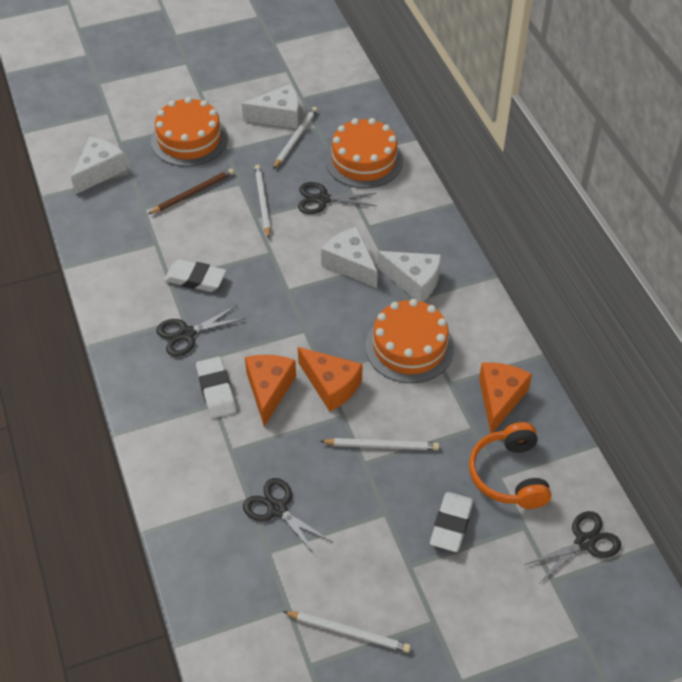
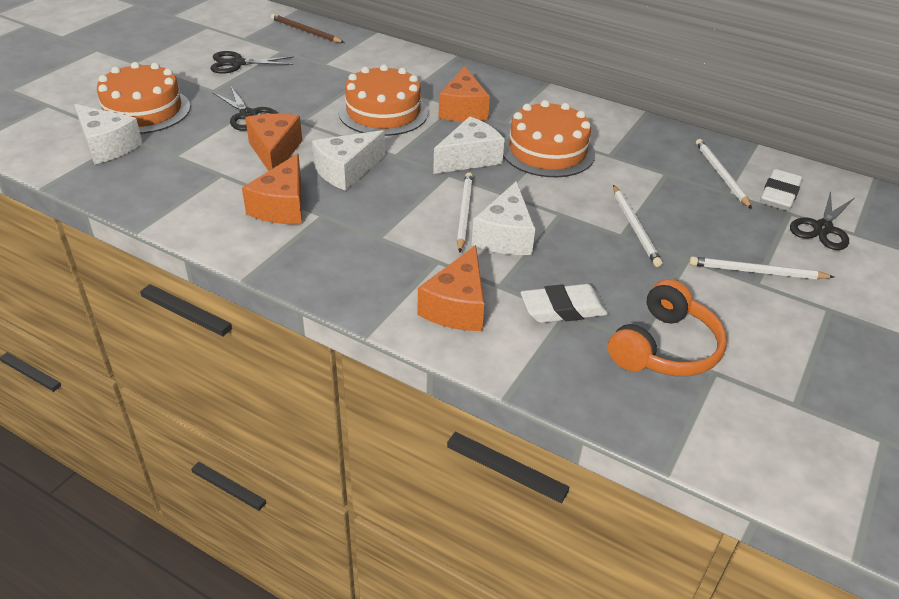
black scissors: [156,305,245,357] [243,478,332,557] [298,182,377,214] [525,511,621,583] = 4 -> [210,51,294,74] [212,87,278,131] [790,191,854,250] = 3
orange cheese: [245,355,296,426] [298,347,363,412] [479,362,532,433] = 3 -> [242,154,302,224] [245,114,302,171] [417,245,484,331] [438,66,490,121] = 4
white eraser: [164,259,226,292] [196,357,236,418] [430,492,474,552] = 3 -> [521,284,608,323] [760,169,803,211] = 2

